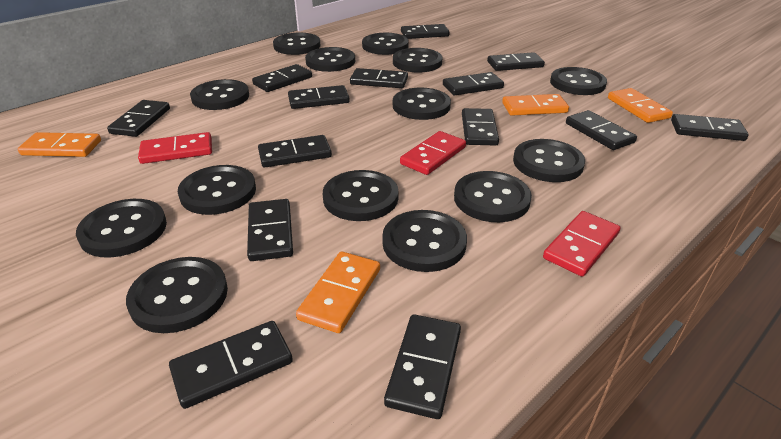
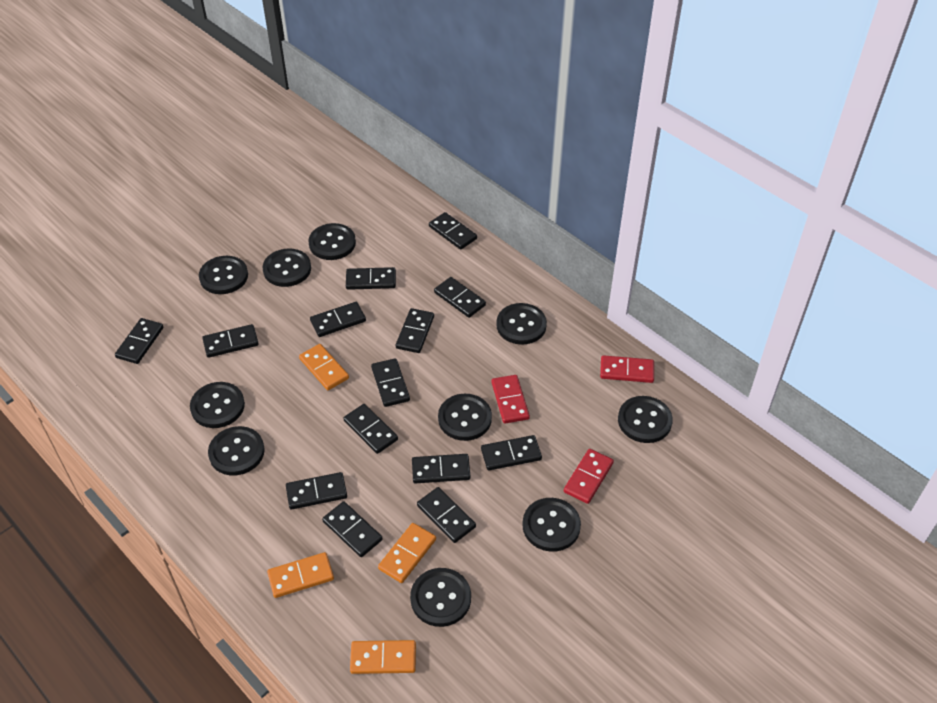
black button: [76,199,167,258] [126,257,228,333] [178,165,256,215] [190,79,249,110] [273,33,320,55] [305,47,355,72] [323,170,399,221] [362,33,409,55] [382,210,467,272] [393,48,443,73] [393,88,451,120] [454,171,532,222] [513,139,585,182] [550,67,607,95] = 14 -> [190,382,245,428] [199,256,248,294] [208,426,265,475] [262,249,311,287] [308,223,356,260] [410,568,471,627] [438,394,492,441] [496,303,547,345] [522,498,581,552] [618,396,673,443] = 10

